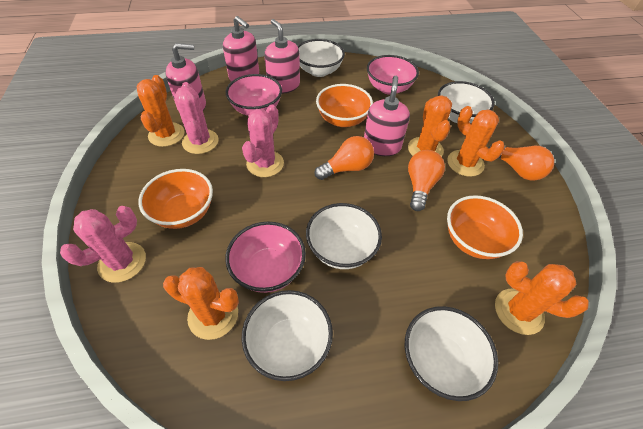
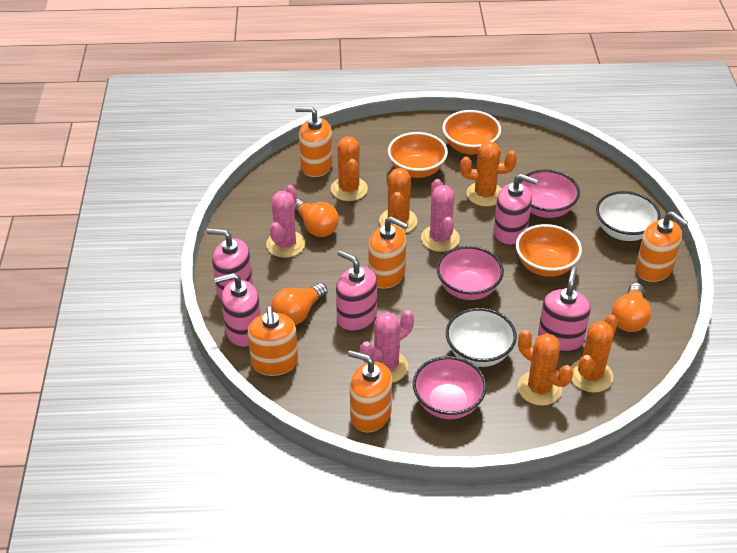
orange soap dispenser: none = 0 -> [248,306,298,376] [295,107,333,177] [348,350,392,432] [369,216,408,289] [636,211,688,282] = 5
pink soap dispenser: [166,43,206,110] [223,16,259,82] [264,19,300,94] [364,76,410,156] = 4 -> [207,228,253,300] [214,273,261,347] [336,250,377,331] [494,174,538,245] [538,267,590,352] = 5
white bowl: [241,290,333,381] [298,39,345,77] [306,203,382,269] [405,306,498,401] [438,81,495,123] = 5 -> [446,308,517,367] [596,191,661,241] = 2

